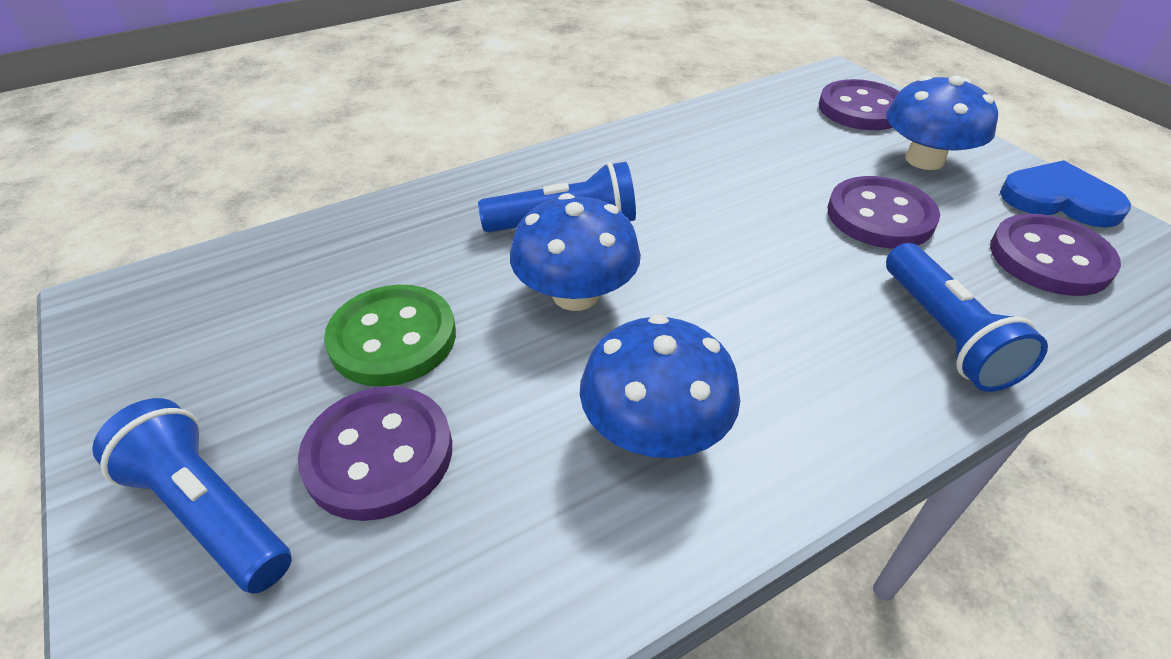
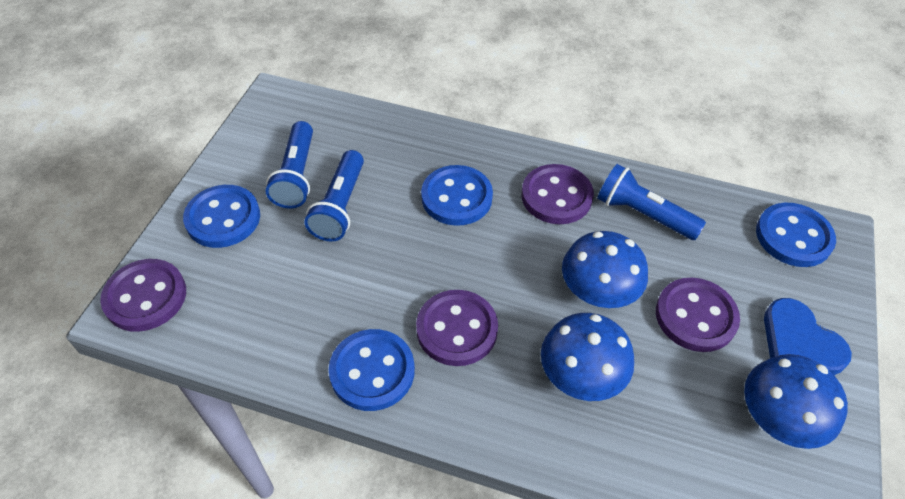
blue button: none = 0 -> [183,185,260,248] [329,329,415,411] [421,165,493,226] [756,203,836,267] = 4
green button: [324,284,456,387] = 1 -> none = 0

